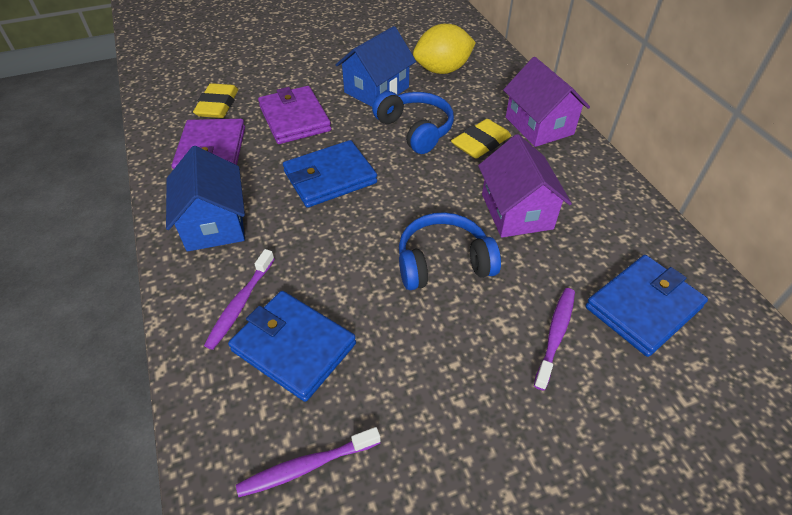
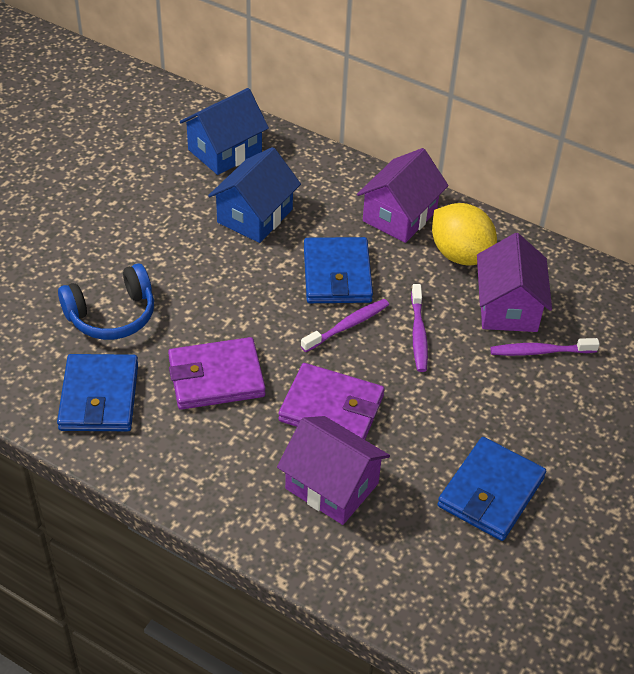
blue headphones: [372,91,454,154] [399,212,501,290] = 2 -> [58,263,154,340] = 1
purple house: [478,134,572,237] [503,57,590,147] = 2 -> [277,416,390,525] [357,148,448,243] [477,233,552,332] = 3
yellow eraser: [193,83,238,118] [451,119,511,159] = 2 -> none = 0

